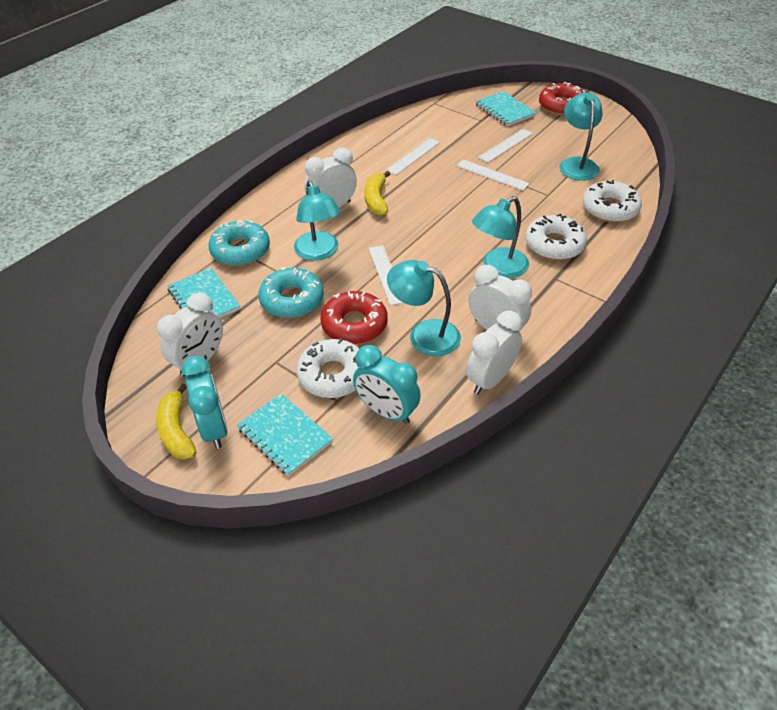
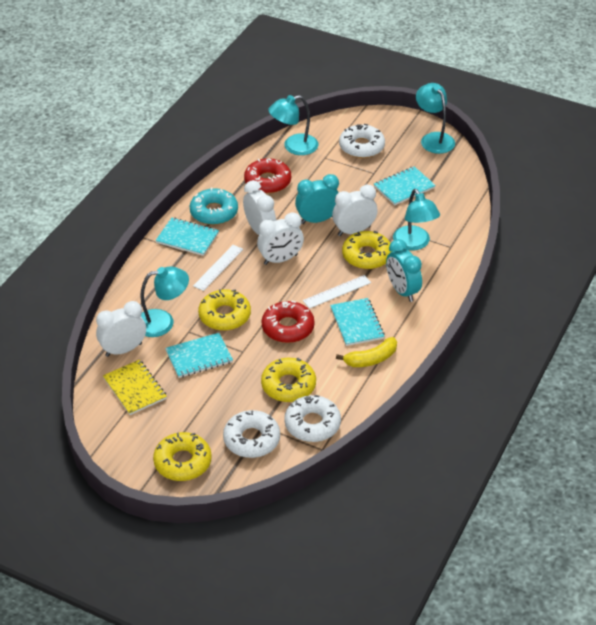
turquoise donut: [209,220,270,266] [258,267,324,318] = 2 -> [190,187,238,225] = 1
turquoise notebook: [167,268,240,318] [237,393,333,476] [475,91,536,126] = 3 -> [155,218,219,256] [165,333,233,378] [330,298,385,346] [374,166,436,205] = 4
white ruler: [369,245,403,306] [386,138,440,175] [457,159,530,191] [478,129,533,163] = 4 -> [193,245,243,291] [303,275,371,309] = 2
yellow banana: [156,383,196,459] [364,171,390,215] = 2 -> [336,337,397,367] = 1
yellow donut: none = 0 -> [153,432,212,481] [198,289,251,331] [261,358,316,402] [342,231,392,269] = 4
yellow notebook: none = 0 -> [103,360,167,415] = 1

